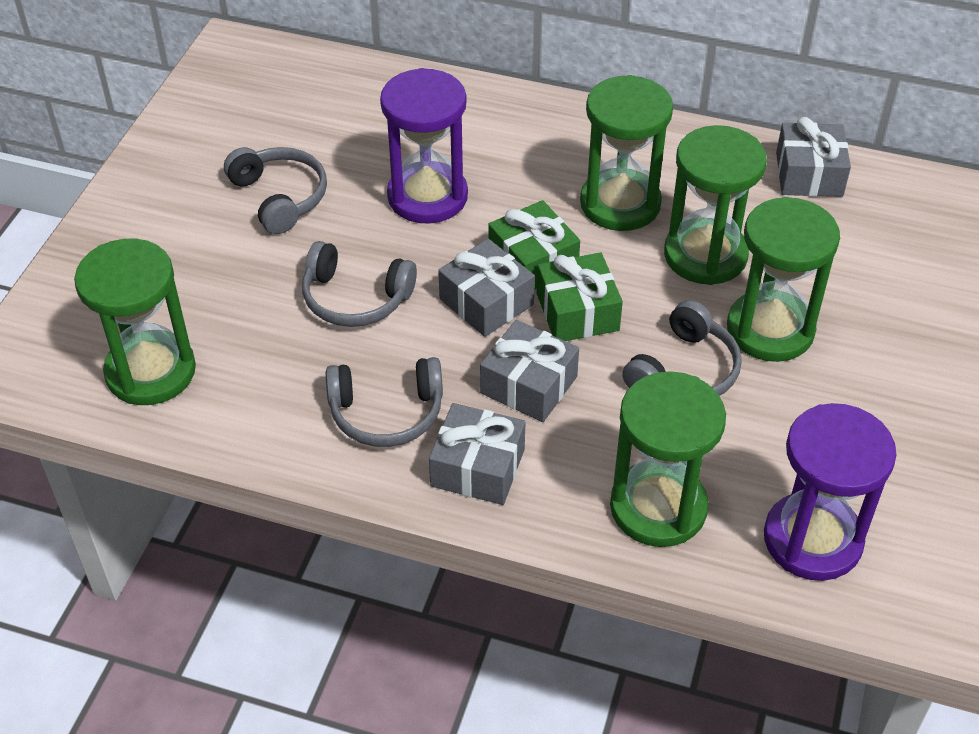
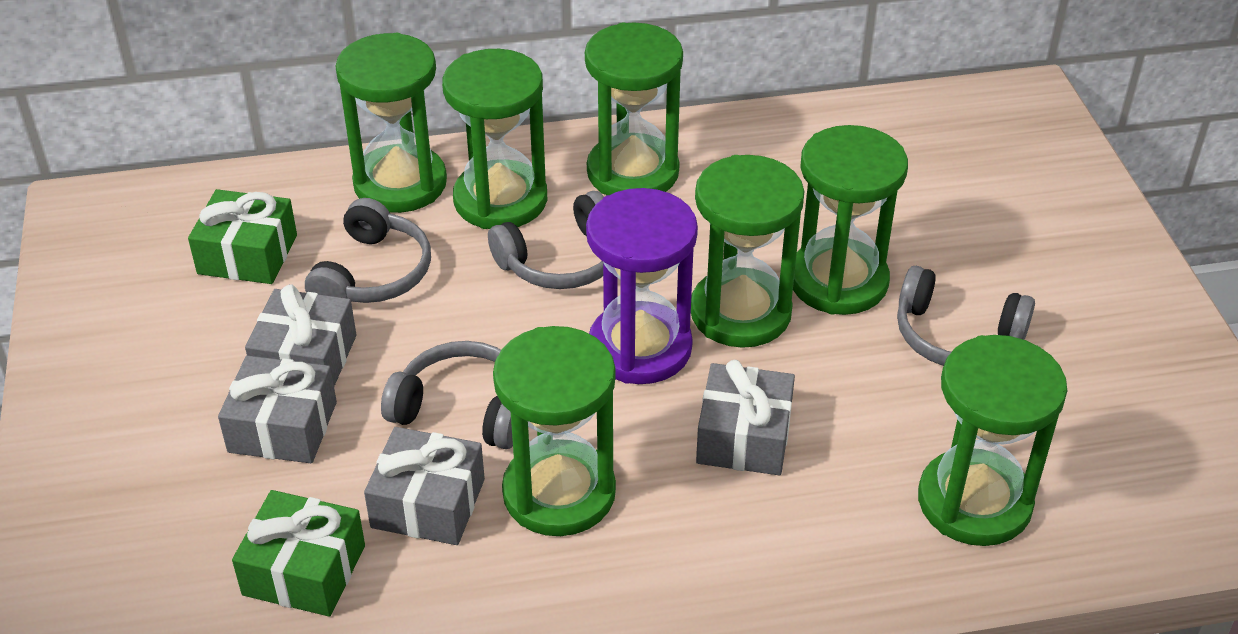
green hourglass: [74,238,196,405] [580,75,673,231] [610,371,726,547] [664,125,767,285] [727,197,840,362] = 5 -> [335,33,447,213] [442,49,547,229] [493,326,616,536] [585,22,683,195] [691,155,804,348] [793,125,908,315] [918,335,1067,546] = 7
purple hourglass: [380,68,468,224] [764,403,896,581] = 2 -> [586,188,698,384] = 1

